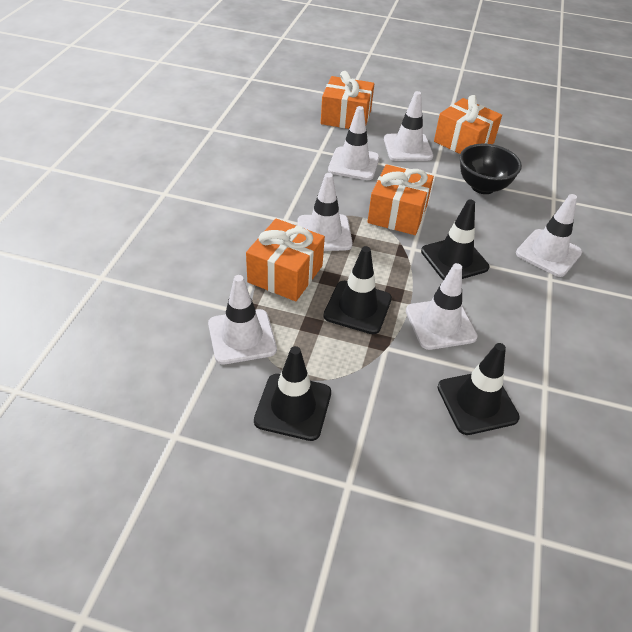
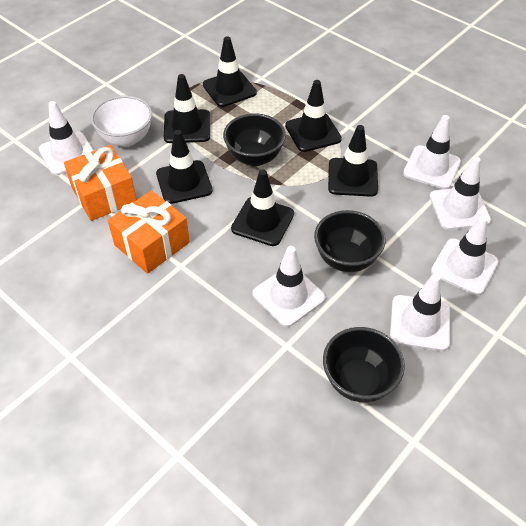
black bowl: [460,144,522,194] = 1 -> [223,113,286,166] [314,210,386,272] [323,327,405,402] = 3
black traffic cone: [254,346,331,441] [323,246,392,334] [421,199,489,280] [437,343,520,435] = 4 -> [156,130,213,204] [164,74,210,143] [203,36,257,107] [231,169,294,246] [285,80,342,152] [328,125,378,197] = 6
orange gift: [246,218,325,301] [321,71,374,129] [367,164,434,235] [434,95,502,154] = 4 -> [64,145,137,221] [108,190,190,274] = 2
white bowl: none = 0 -> [91,95,152,147] = 1

